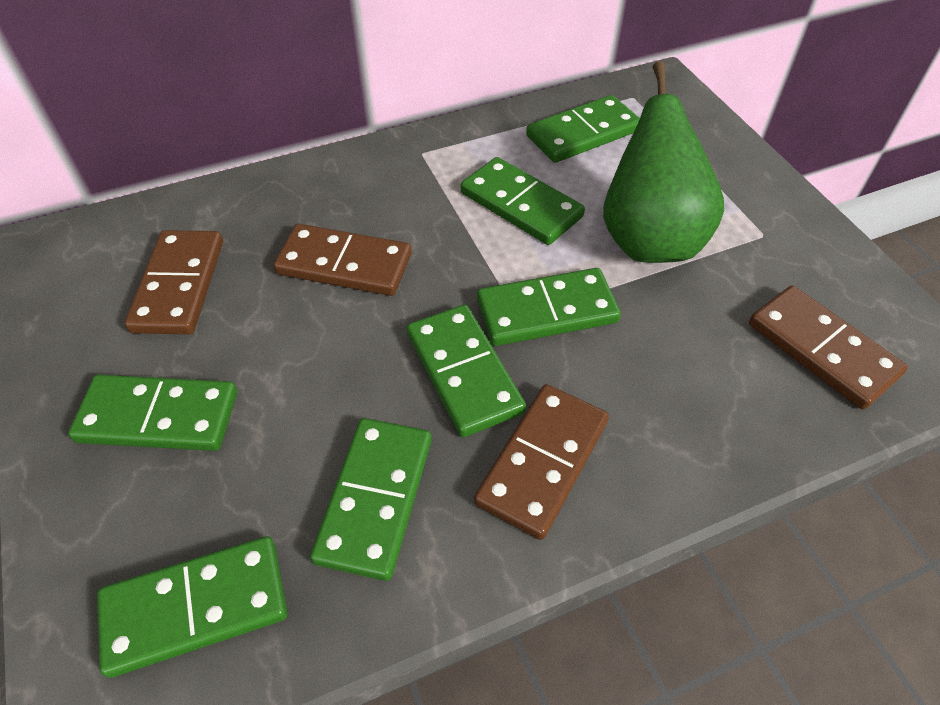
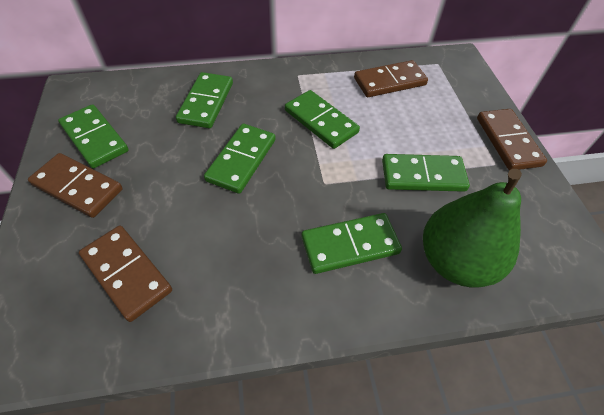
green domino: [68,375,237,451] [97,536,288,678] [310,418,432,581] [406,305,526,437] [461,157,585,245] [477,268,621,346] [526,95,640,163] = 7 -> [58,104,129,168] [176,72,233,128] [204,124,275,194] [285,90,360,149] [302,213,402,274] [382,154,470,192] = 6

